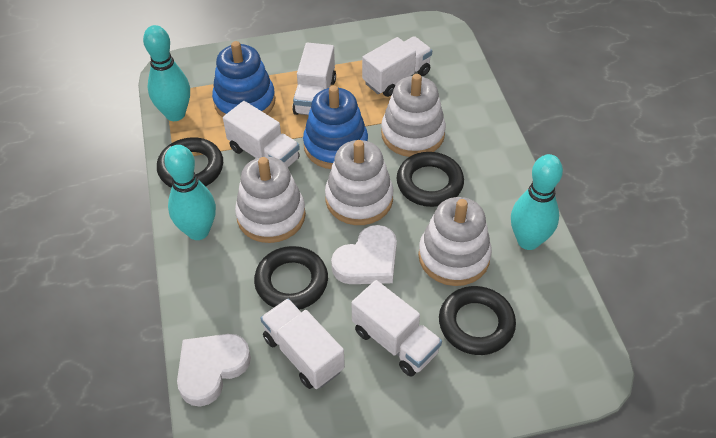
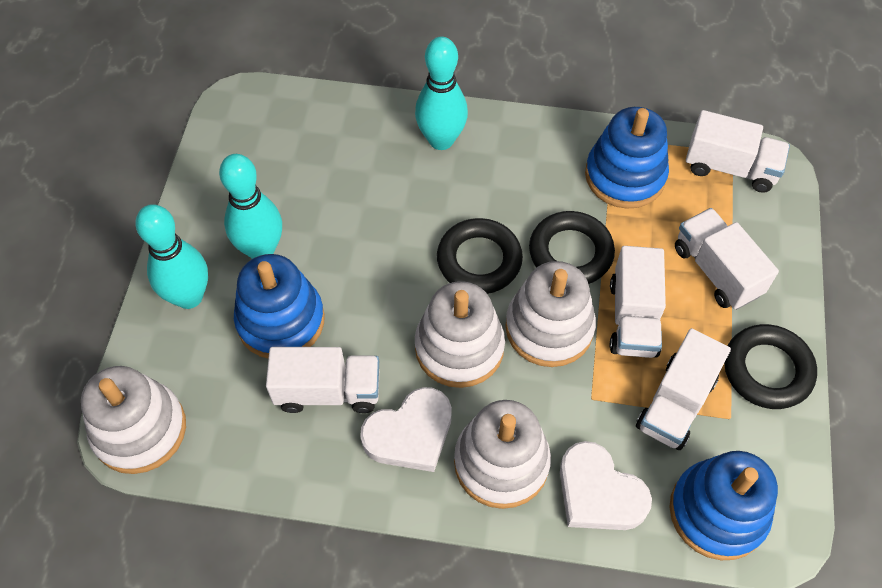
black ring: [157,137,223,188] [254,246,328,310] [396,152,464,207] [439,286,516,355] = 4 -> [437,218,523,294] [529,211,615,284] [724,324,817,409] = 3
blue stacking toy: [212,41,275,117] [303,86,368,169] = 2 -> [234,254,325,359] [585,107,669,209] [670,451,778,560] = 3

